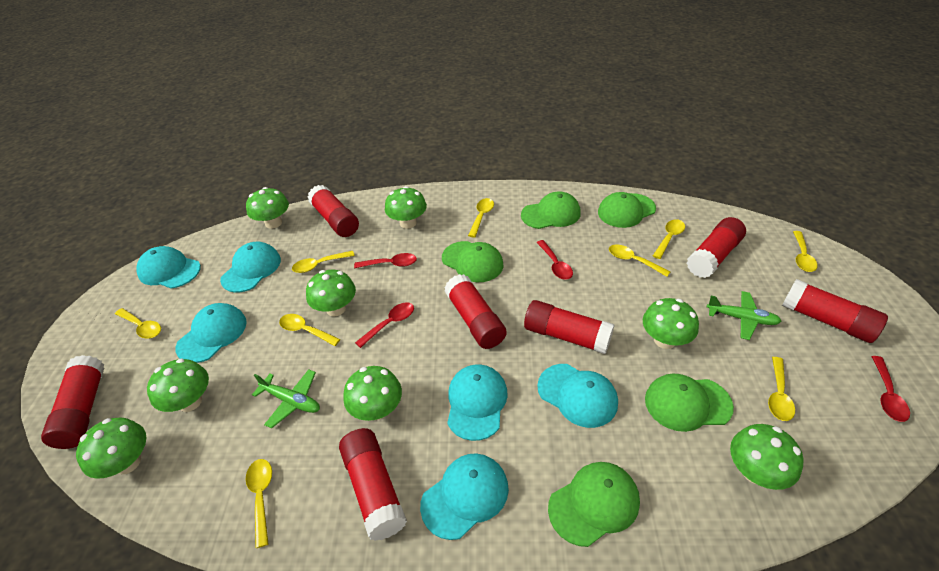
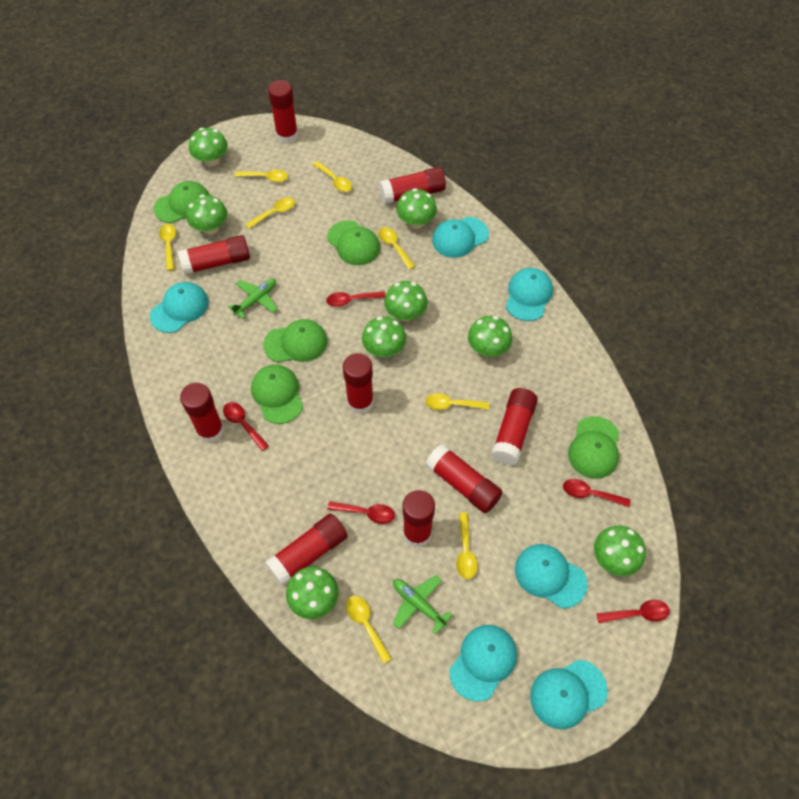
red glue stick: [41,355,104,449] [308,185,359,237] [339,428,407,541] [444,274,507,349] [524,300,615,354] [687,217,746,278] [782,279,888,343] = 7 -> [178,235,250,275] [180,383,224,443] [265,514,348,586] [268,80,298,144] [343,353,374,414] [379,167,446,204] [403,490,435,547] [425,444,503,513] [491,388,538,465] = 9
red spoon: [354,253,417,268] [355,302,414,348] [537,240,573,280] [871,356,910,422] = 4 -> [223,402,269,451] [326,291,386,307] [327,501,395,524] [563,479,630,507] [596,600,670,623] = 5
yellow spoon: [115,308,161,339] [246,459,272,548] [279,314,340,346] [292,251,355,273] [468,198,494,237] [609,244,670,277] [653,219,685,259] [768,357,795,421] [793,231,818,272] = 9 -> [159,224,176,271] [235,170,288,182] [245,197,295,229] [313,161,352,192] [346,596,392,664] [378,227,415,270] [425,393,489,410] [456,513,478,579] = 8

